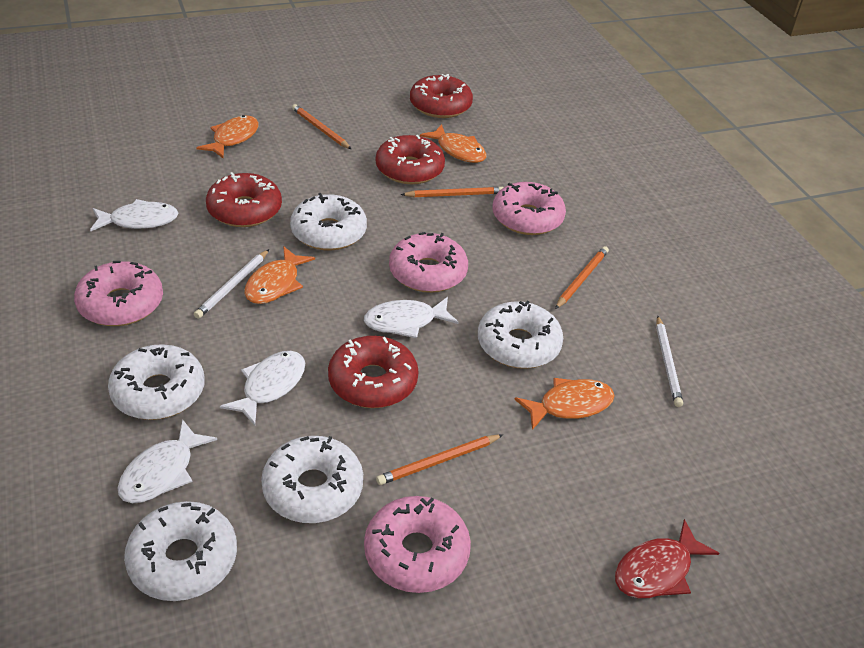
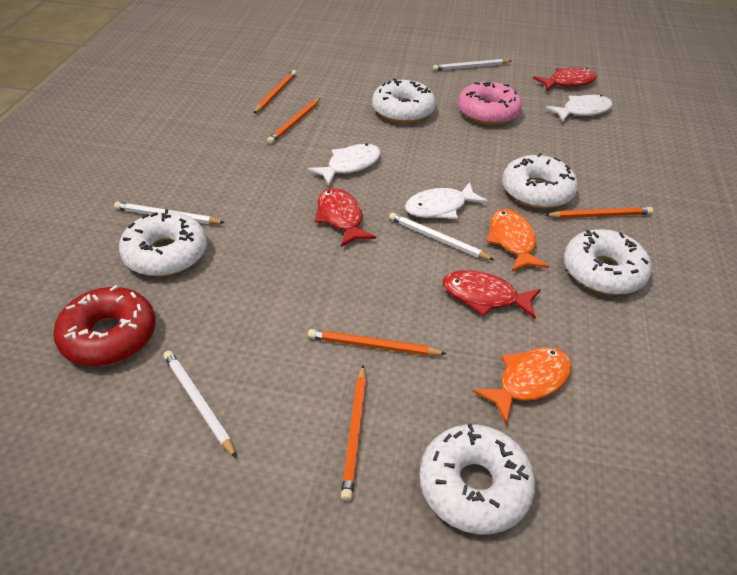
orange fish: [196,115,259,158] [244,246,315,304] [420,124,487,163] [514,378,615,430] = 4 -> [473,347,572,424] [486,209,549,271] = 2
orange pencil: [292,104,351,149] [376,434,503,485] [401,187,504,198] [555,246,609,309] = 4 -> [253,70,297,114] [267,98,320,144] [308,329,447,356] [341,365,366,501] [544,207,653,218] = 5
pink donut: [74,261,163,326] [364,496,471,593] [389,232,468,293] [493,182,566,235] = 4 -> [458,82,522,125] = 1
red donut: [206,172,282,227] [328,336,419,408] [376,135,445,184] [410,74,473,118] = 4 -> [53,285,156,366] = 1
red fish: [615,519,719,598] = 1 -> [315,188,376,247] [443,270,541,319] [533,68,597,91] = 3
white fish: [90,199,178,232] [117,419,217,503] [220,351,305,425] [364,297,459,338] = 4 -> [308,143,381,185] [405,182,488,219] [546,95,613,122] = 3
white pencil: [194,249,269,319] [656,316,683,407] = 2 -> [114,202,225,224] [163,351,237,458] [389,213,494,260] [433,59,511,71] = 4

